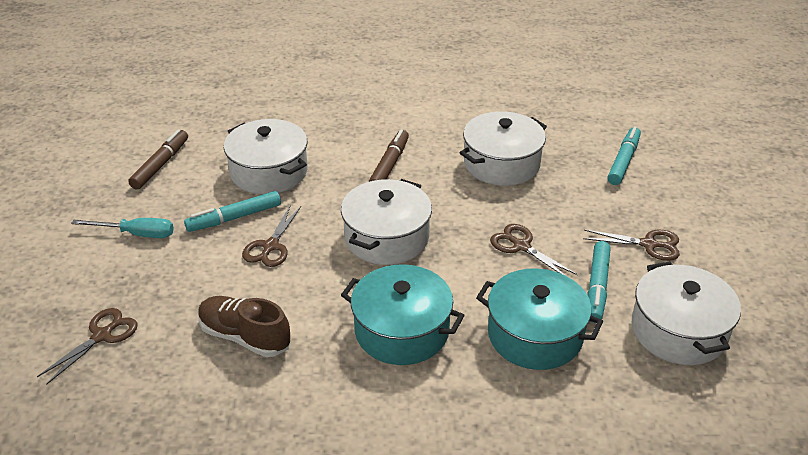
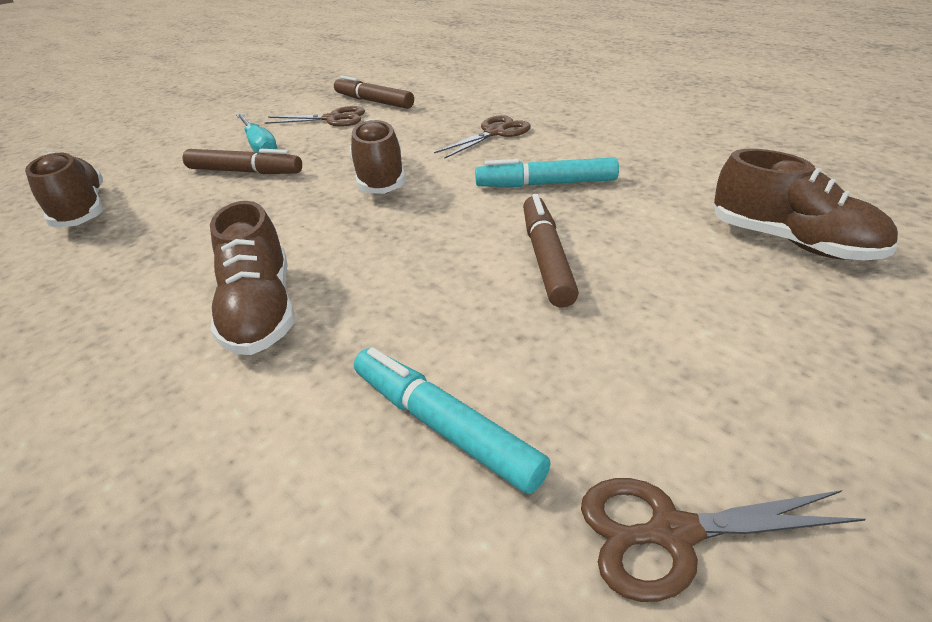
brown marker: [128,130,188,190] [369,130,409,182] = 2 -> [183,149,302,174] [334,75,414,109] [523,194,579,308] = 3
brown scissors: [37,308,138,385] [242,205,301,267] [490,224,578,276] [583,230,680,261] = 4 -> [265,106,365,127] [434,115,531,159] [581,478,866,602] = 3
brown shoe: [198,296,291,357] = 1 -> [25,152,103,228] [210,201,294,355] [350,119,406,194] [714,149,898,260] = 4
turquoise marker: [184,191,281,232] [588,241,610,323] [607,127,641,185] = 3 -> [354,347,551,494] [475,157,619,187] = 2
turquoise pot: [341,264,465,365] [476,268,603,370] = 2 -> none = 0
white pot: [224,119,308,194] [341,179,432,265] [460,111,547,186] [632,261,741,365] = 4 -> none = 0

